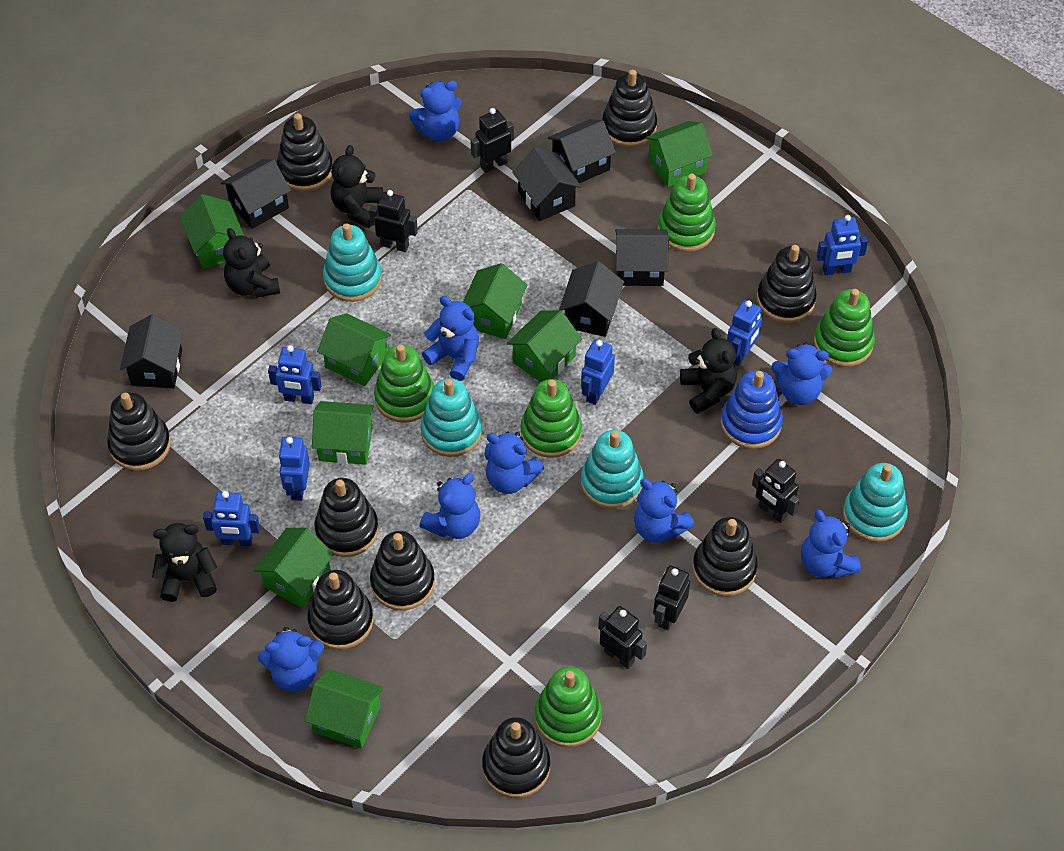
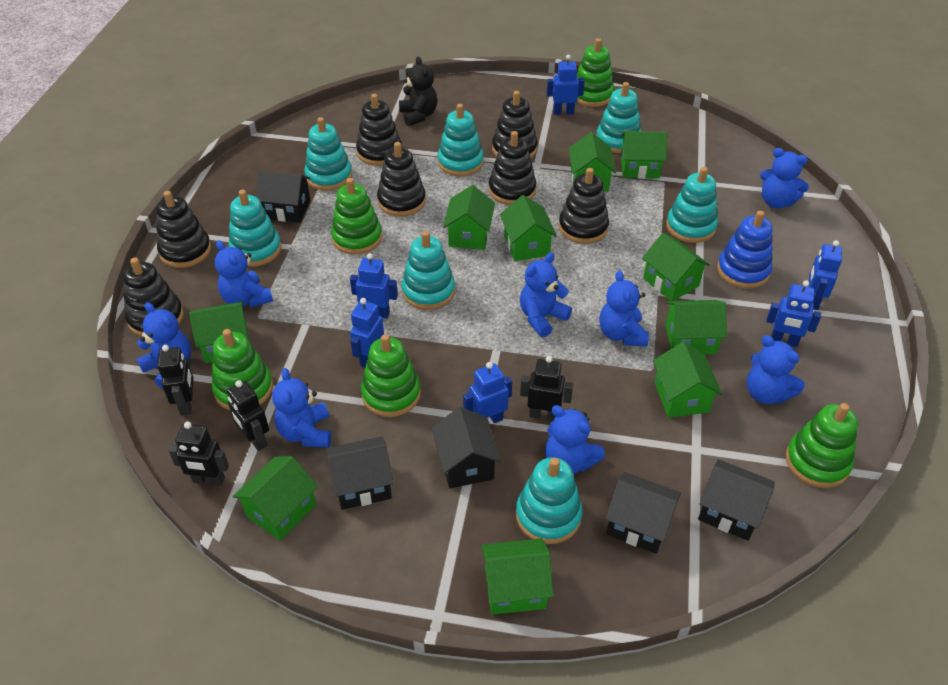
black house: [120,314,184,388] [221,159,291,229] [512,147,581,221] [548,119,616,183] [559,261,624,337] [615,229,669,286] = 6 -> [256,171,311,223] [326,436,394,510] [432,407,501,488] [605,472,681,554] [698,459,775,541] = 5
black robot: [369,190,418,252] [470,108,514,173] [598,606,647,669] [653,565,690,631] [752,459,800,523] = 5 -> [157,345,194,416] [169,422,229,486] [227,380,269,451] [520,356,573,421] = 4
black stacking toy: [107,392,171,471] [277,113,333,192] [307,570,374,650] [314,478,379,557] [370,531,435,611] [482,717,550,798] [602,69,657,148] [693,517,758,596] [757,245,817,323] = 9 -> [123,258,184,337] [156,191,211,268] [356,94,402,166] [377,142,426,217] [489,131,536,205] [492,91,537,159] [559,168,609,244] = 7
black teddy bear: [152,523,217,602] [223,228,280,298] [331,145,383,228] [680,328,737,414] = 4 -> [399,57,437,126] = 1
green house: [180,194,244,269] [254,528,334,608] [305,669,383,749] [312,401,374,465] [317,313,391,386] [463,263,527,339] [507,310,582,382] [645,121,713,187] = 8 -> [189,302,249,363] [233,456,318,541] [443,185,495,250] [481,538,553,615] [500,195,557,261] [569,132,616,192] [621,131,667,179] [642,233,710,301] [653,342,722,418] [665,300,727,354] = 10
turquoise stacking toy: [323,223,382,302] [421,378,482,457] [581,430,643,509] [843,463,908,542] = 4 -> [228,190,281,267] [304,117,352,191] [401,231,455,310] [438,104,484,176] [516,458,583,544] [596,82,641,153] [666,167,718,243] = 7

